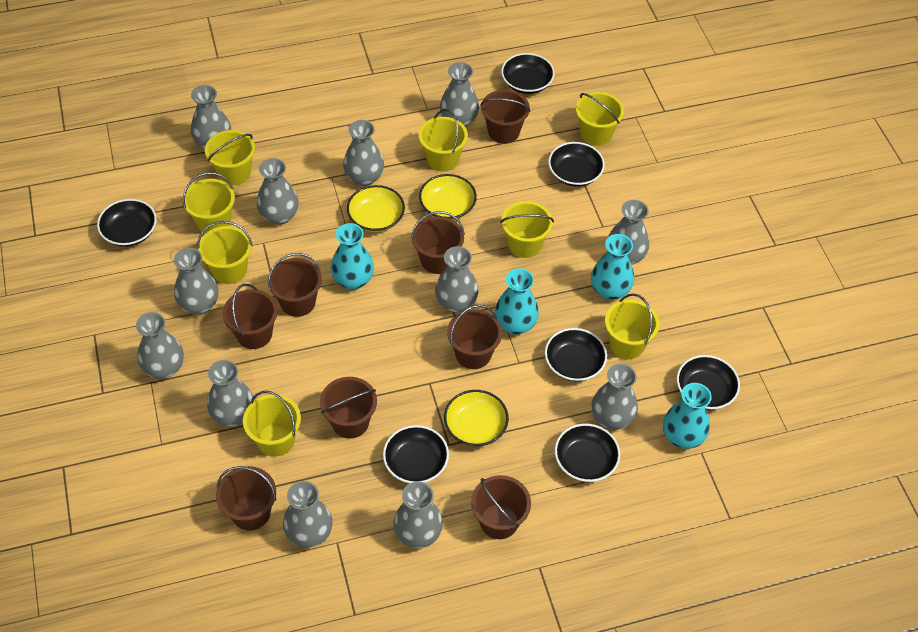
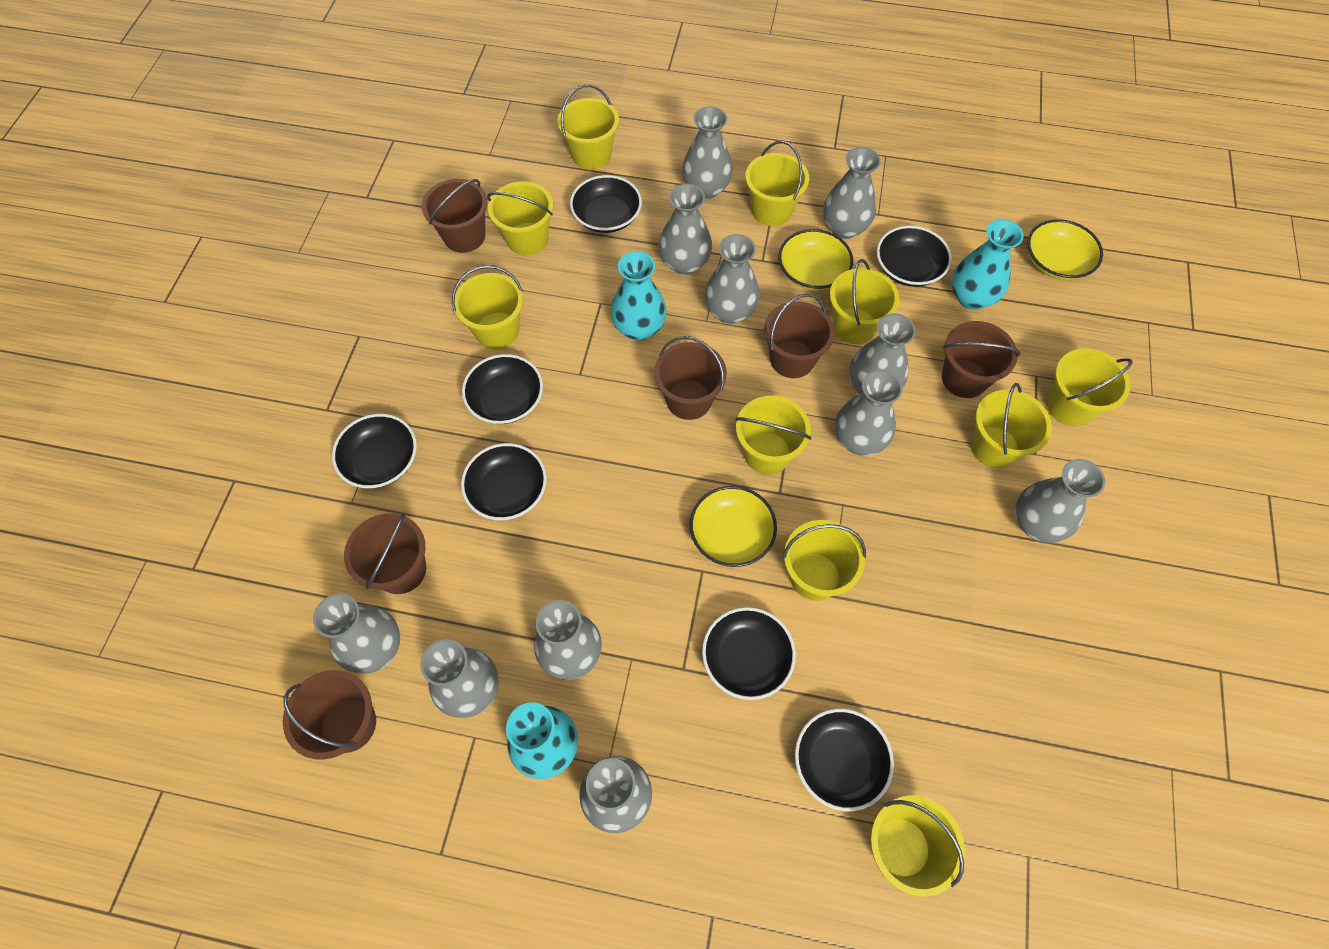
brown bucket: [216,466,276,531] [222,284,278,349] [268,253,322,317] [320,377,377,438] [411,211,465,274] [447,305,502,369] [471,475,531,539] [481,90,530,144] = 8 -> [283,670,376,760] [344,513,426,594] [422,179,487,253] [654,336,727,420] [764,294,835,378] [942,321,1021,398] = 6
grey vase: [136,312,184,379] [174,248,219,315] [191,85,231,149] [207,360,253,427] [257,158,299,225] [283,481,332,548] [343,120,384,186] [393,481,443,548] [435,246,479,313] [440,62,479,127] [591,364,638,430] [608,200,649,265] = 12 -> [313,594,400,674] [420,639,499,718] [534,600,602,680] [579,756,652,833] [659,184,712,275] [682,106,733,199] [704,234,760,324] [823,147,881,239] [835,370,903,456] [849,313,916,394] [1015,459,1105,543] = 11
turquoise vase: [331,223,374,290] [495,268,539,335] [591,234,634,300] [663,383,712,449] = 4 -> [506,702,578,779] [611,251,666,340] [952,219,1024,309] = 3
yellow bucket: [183,172,235,234] [197,221,253,284] [205,130,255,185] [243,391,301,457] [419,109,468,172] [500,201,554,258] [576,92,624,146] [605,294,659,359] = 8 -> [452,265,523,349] [487,182,553,255] [557,84,619,170] [735,396,811,474] [745,141,809,226] [782,520,866,601] [830,259,899,344] [871,795,965,897] [971,383,1052,468] [1047,348,1132,426] = 10

